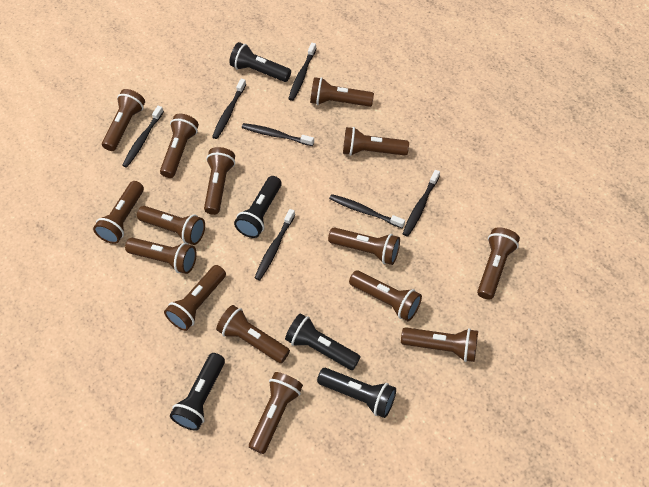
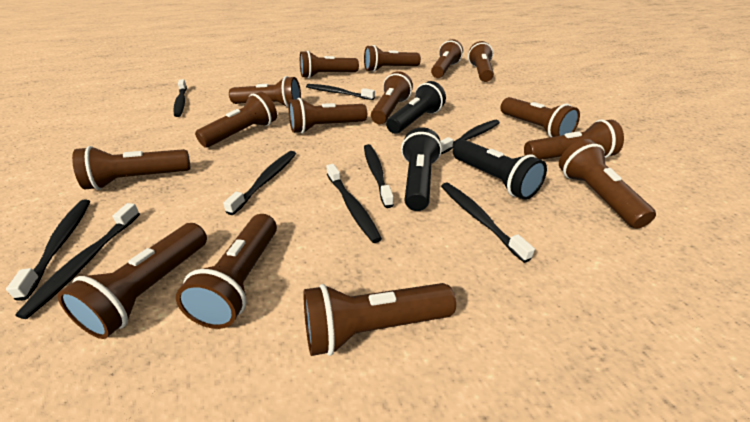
black flashlight: [170,353,225,431] [229,42,291,82] [234,176,282,238] [285,313,360,370] [317,368,396,418] = 5 -> [386,81,446,134] [401,127,442,211] [453,140,547,200] = 3
black toothbrush: [122,106,164,167] [212,79,246,139] [242,123,314,146] [255,209,295,280] [288,43,317,101] [329,194,405,228] [402,170,440,237] = 7 -> [6,199,90,301] [15,203,140,319] [173,79,187,117] [223,151,296,215] [306,84,375,100] [326,164,382,243] [364,144,394,208] [440,120,500,154] [441,182,535,263] = 9

